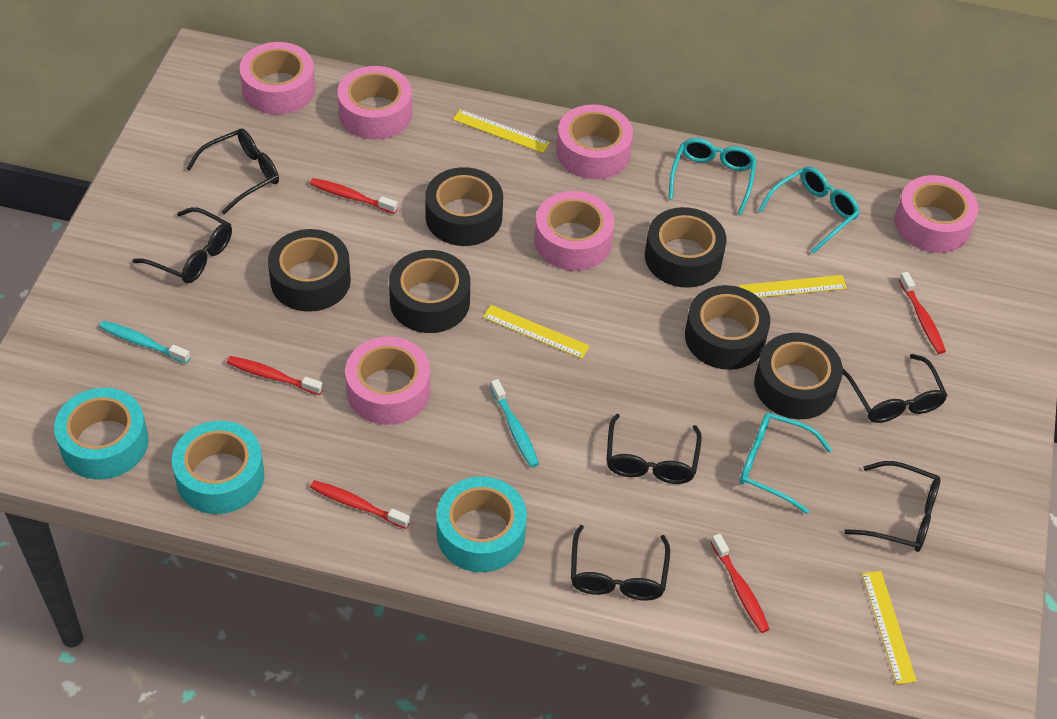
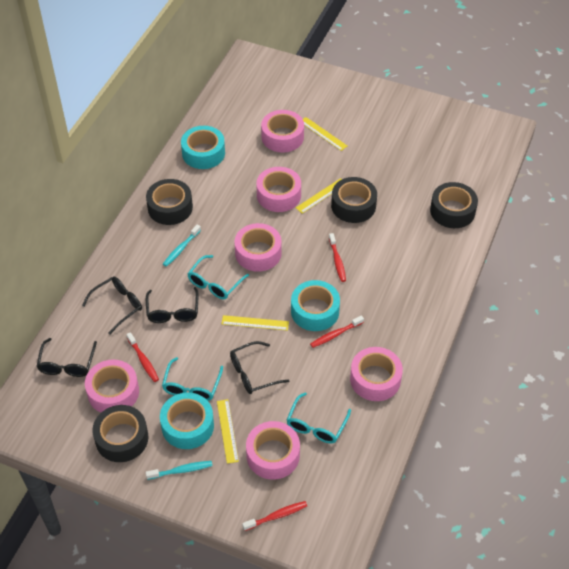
black glasses: [132,207,232,284] [186,129,279,214] [571,525,670,601] [606,414,702,484] [843,354,948,423] [844,461,941,552] = 6 -> [37,338,97,377] [82,277,142,335] [146,287,198,323] [230,341,290,394] = 4
black tape: [268,229,351,312] [389,250,470,333] [425,167,503,246] [645,207,727,288] [685,285,770,370] [754,333,843,419] = 6 -> [92,405,149,462] [146,179,193,225] [331,177,377,223] [430,182,478,228] = 4
red toothbrush: [227,356,323,395] [310,178,398,214] [310,480,410,529] [711,534,770,633] [899,272,946,354] = 5 -> [126,332,159,382] [242,501,307,531] [310,315,364,348] [329,233,346,282] = 4

